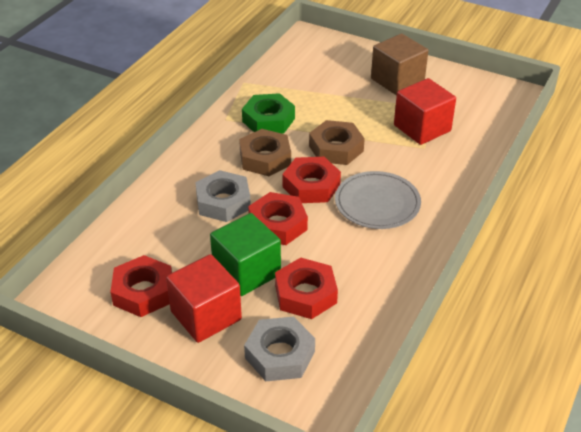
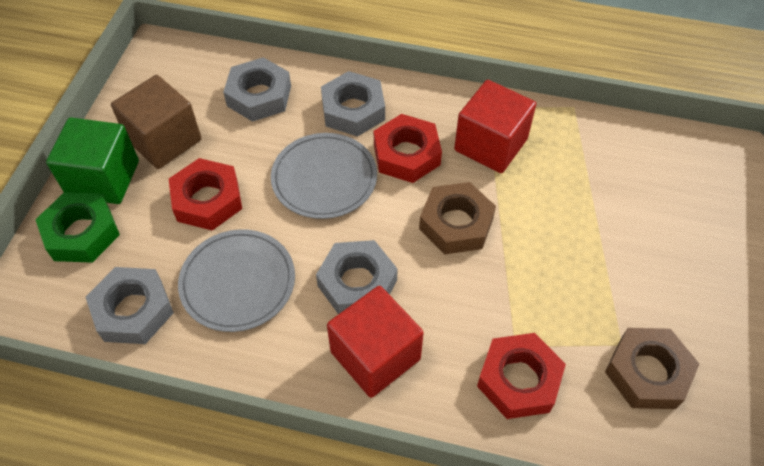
grey nut: [195,170,251,222] [244,317,315,381] = 2 -> [86,267,174,344] [223,57,291,122] [316,240,398,314] [321,71,385,136] = 4
grey plate: [335,171,421,229] = 1 -> [178,229,295,332] [271,133,377,219] = 2
red nut: [111,255,172,317] [248,192,308,245] [275,258,338,319] [283,157,341,203] = 4 -> [169,158,242,230] [374,114,442,183] [477,333,566,419] = 3

